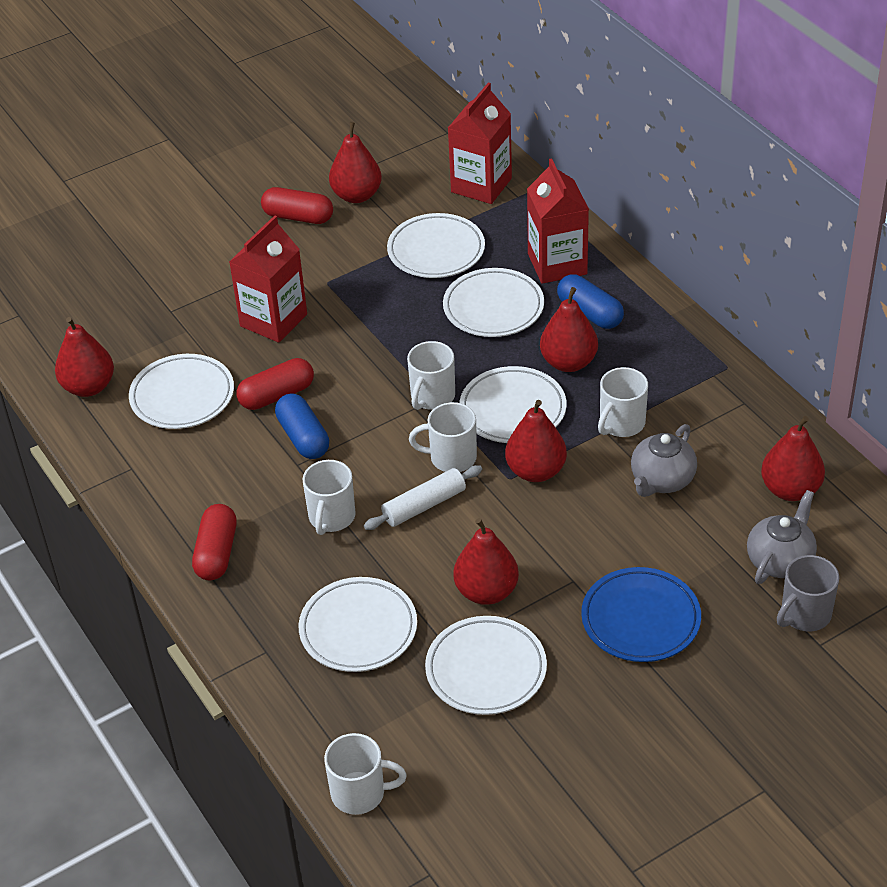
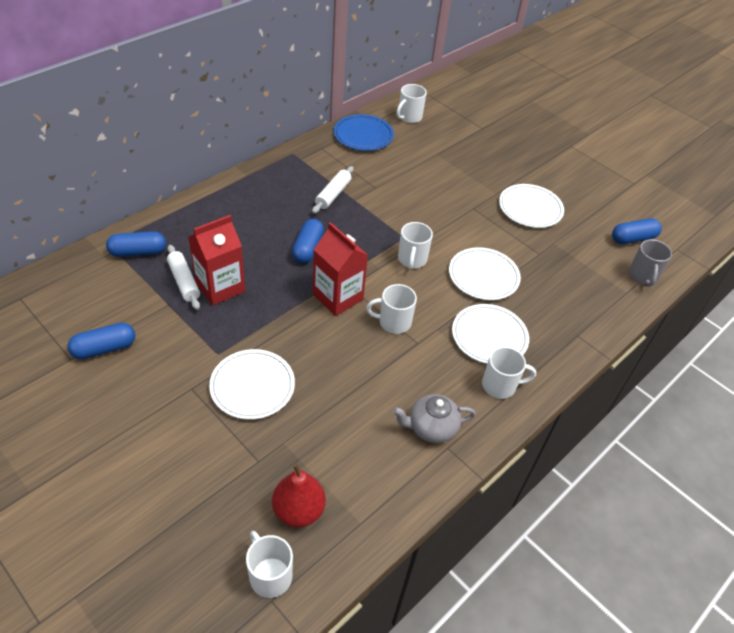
blue capsule: [275,394,329,459] [557,274,624,329] = 2 -> [67,323,135,359] [106,231,166,257] [292,219,324,263] [612,218,662,244] = 4
grey teapot: [631,424,697,497] [747,490,817,584] = 2 -> [393,394,476,443] = 1
red capsule: [192,504,237,580] [236,358,314,410] [261,187,333,224] = 3 -> none = 0
red carton: [229,215,307,343] [448,83,512,204] [527,158,589,284] = 3 -> [188,215,245,305] [313,222,368,316] = 2
red pear: [55,317,114,397] [329,122,382,203] [453,518,519,605] [505,400,567,482] [540,287,598,372] [761,416,825,501] = 6 -> [272,463,326,528] = 1
white plate: [129,354,234,429] [299,577,417,672] [387,213,485,278] [425,616,547,715] [443,268,544,337] [460,366,567,443] = 6 -> [209,349,295,420] [449,247,521,300] [452,304,529,364] [499,184,564,228] = 4
white rolling pin: [364,465,482,530] = 1 -> [167,245,200,310] [312,166,354,214] = 2

